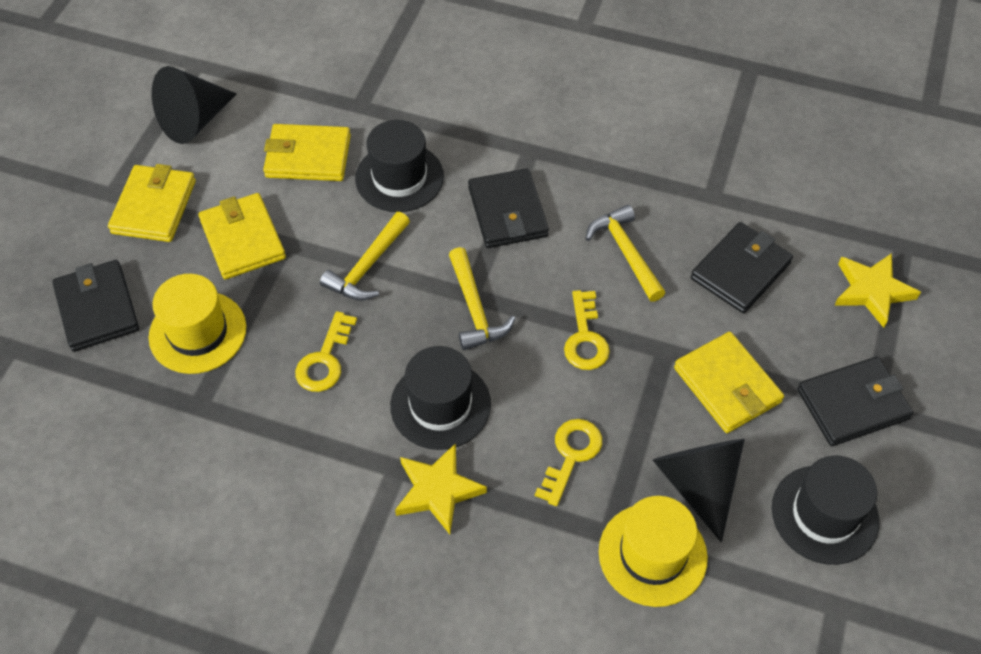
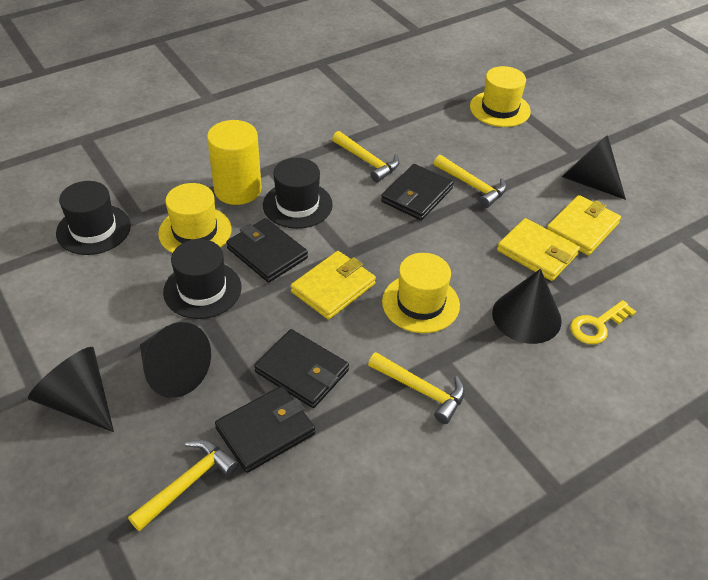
black cone: [152,66,237,144] [653,439,745,542] = 2 -> [28,347,114,432] [140,322,211,398] [492,269,562,344] [562,135,626,200] = 4
yellow cylinder: none = 0 -> [207,120,262,205] = 1
yellow hammer: [320,212,410,301] [449,247,516,350] [585,205,665,302] = 3 -> [128,440,239,531] [332,131,399,182] [368,352,465,424] [434,155,507,208] = 4
yellow hat: [149,274,246,374] [599,496,708,607] = 2 -> [158,183,232,253] [382,253,460,333] [470,66,531,127] = 3
yellow key: [295,311,357,392] [535,419,602,506] [564,290,610,370] = 3 -> [570,300,636,344] = 1
yellow star: [395,443,487,534] [835,253,921,328] = 2 -> none = 0
yellow wallet: [108,164,196,242] [198,193,286,279] [263,124,351,181] [674,332,784,433] = 4 -> [291,251,376,320] [497,218,580,281] [547,195,621,255] = 3

